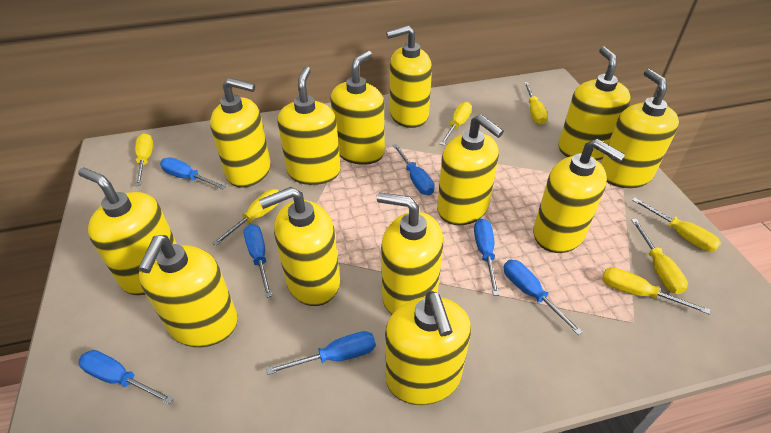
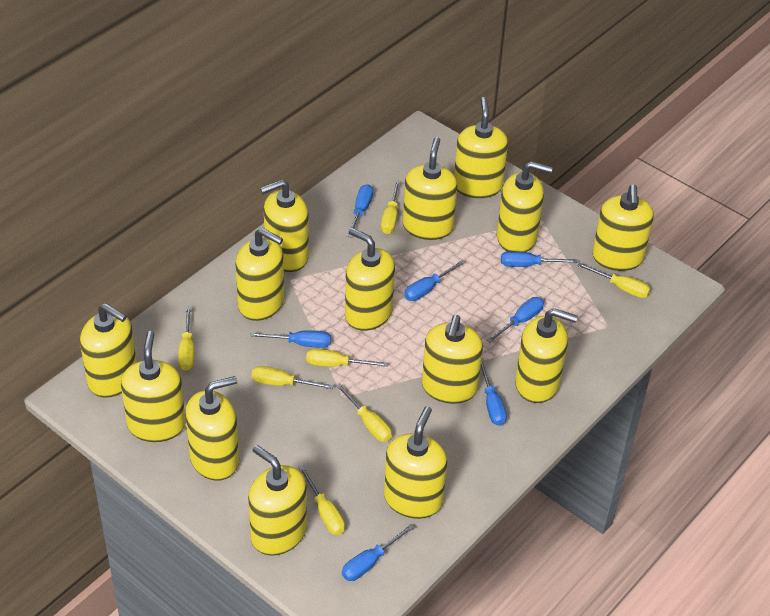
yellow soap dispenser: [78,167,177,295] [138,235,238,347] [210,78,271,188] [259,187,340,306] [278,67,341,185] [330,50,385,165] [377,192,443,314] [385,291,471,405] [386,26,432,128] [437,114,504,225] [533,139,626,253] [558,46,630,160] [601,69,679,188] = 13 -> [80,303,137,398] [121,331,186,442] [185,376,239,481] [235,228,284,321] [248,445,307,556] [260,179,309,272] [345,228,395,331] [384,406,447,519] [403,137,457,240] [422,315,483,404] [454,97,508,198] [497,161,553,252] [515,308,578,403] [592,184,654,271] = 14

